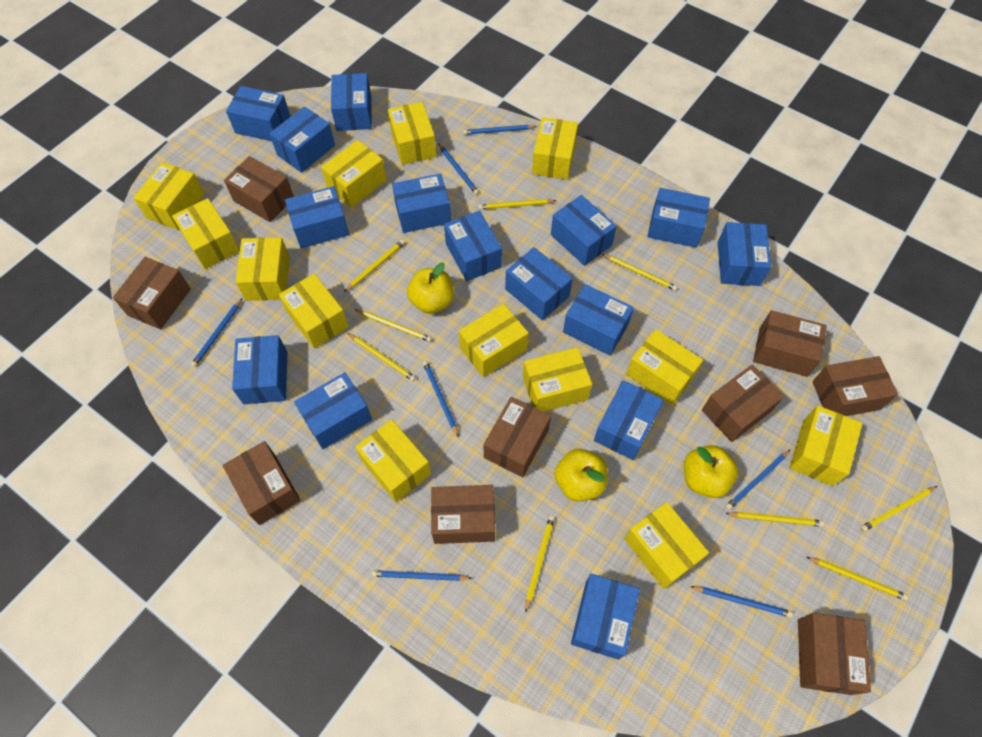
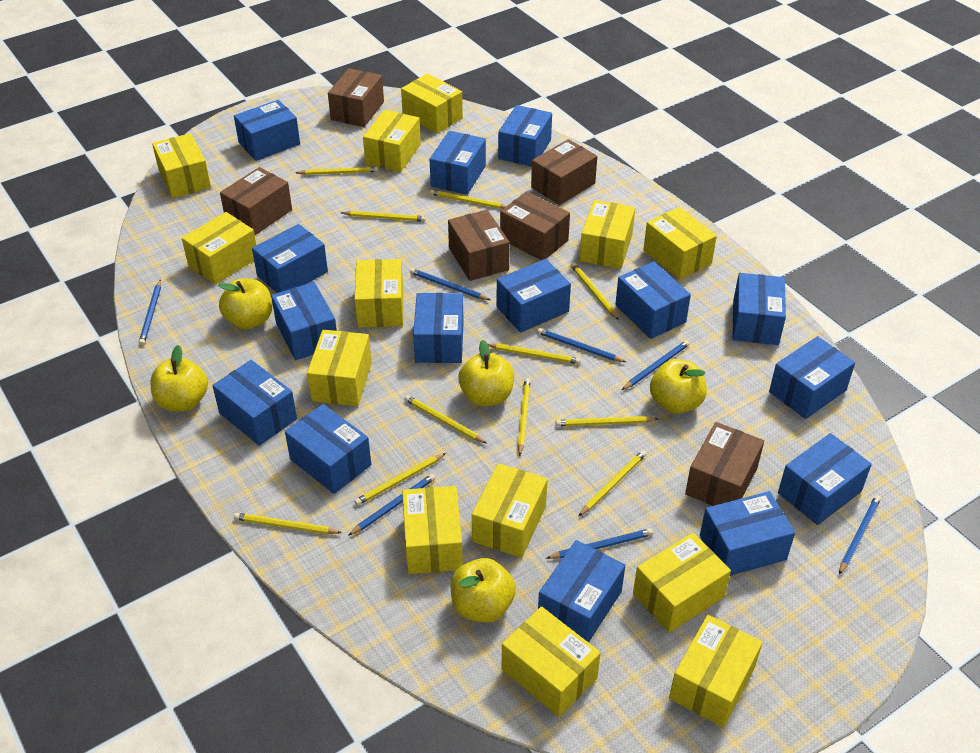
brown box: [113,257,191,330] [223,441,301,525] [224,156,294,222] [431,485,495,544] [483,396,551,477] [702,365,784,442] [753,310,827,377] [798,613,871,695] [812,356,898,416] = 9 -> [220,167,292,235] [328,68,384,127] [448,210,510,281] [500,191,570,260] [531,139,597,205] [685,422,764,506] = 6
yellow apple: [407,263,454,314] [555,449,608,502] [684,445,738,498] = 3 -> [150,345,208,412] [218,278,272,329] [450,558,516,623] [458,340,514,406] [650,359,707,414] = 5
yellow pencil: [344,240,405,292] [348,333,416,381] [356,310,432,342] [478,199,556,209] [525,516,555,613] [602,254,677,291] [725,512,824,526] [807,557,908,600] [861,486,937,532] = 9 -> [234,513,342,534] [296,167,378,175] [340,211,426,222] [354,453,446,506] [404,395,486,443] [430,189,506,209] [488,343,581,364] [518,378,530,456] [556,416,658,426] [571,263,619,320] [579,450,646,516] = 11

